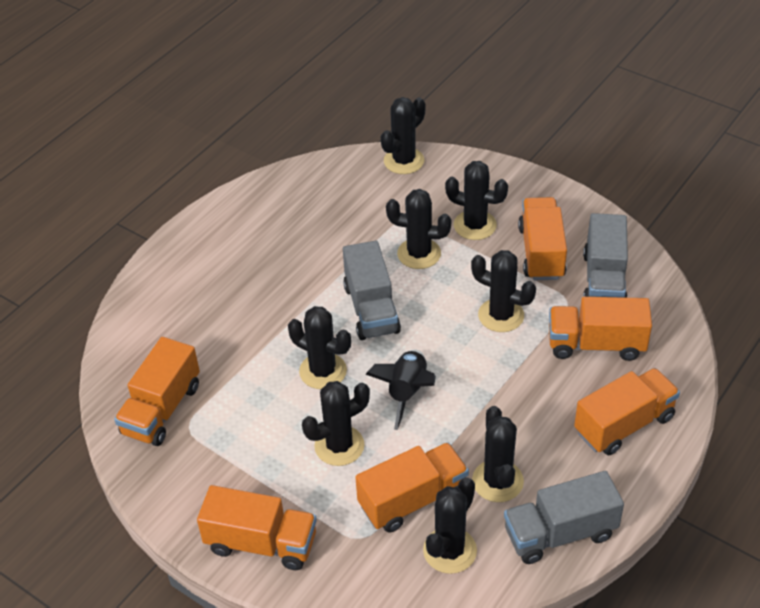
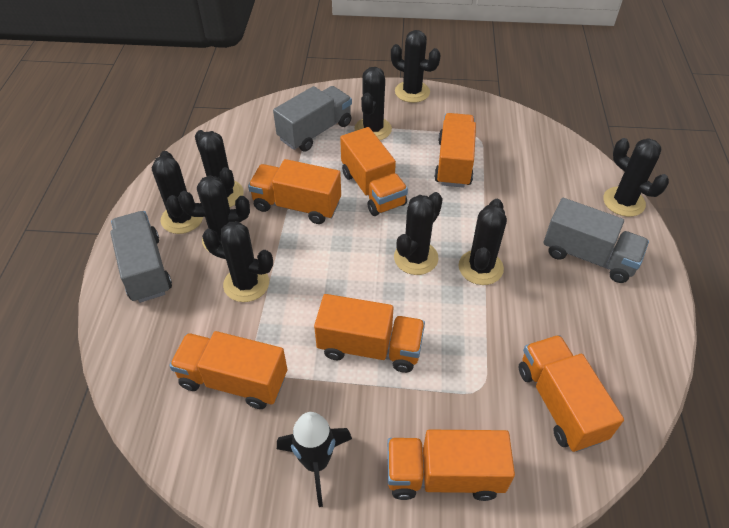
black cactus: [288,306,351,389] [302,381,370,466] [381,97,425,174] [386,189,451,269] [423,477,477,574] [445,161,508,240] [471,250,536,332] [472,406,524,502] = 8 -> [152,151,203,234] [178,175,250,252] [195,130,244,207] [202,221,273,302] [354,67,392,140] [391,30,441,103] [394,192,443,275] [458,199,507,285] [603,138,669,217] = 9
orange truck: [114,337,200,446] [197,485,317,570] [355,443,469,533] [518,197,567,280] [549,297,652,361] [574,368,680,456] = 6 -> [169,331,287,409] [248,159,341,224] [314,294,425,373] [340,127,408,216] [387,430,515,501] [434,113,476,188] [519,335,624,452] = 7

